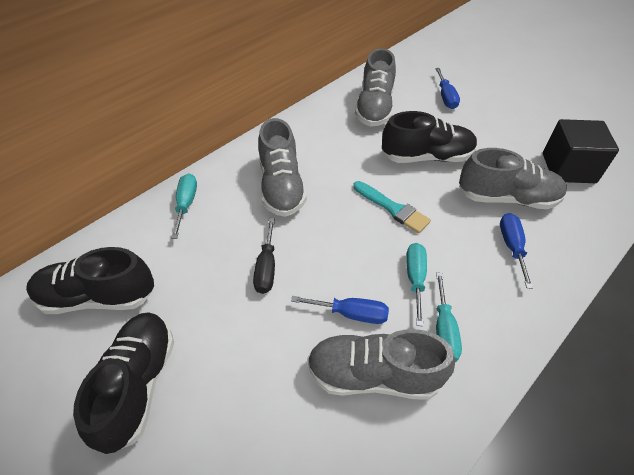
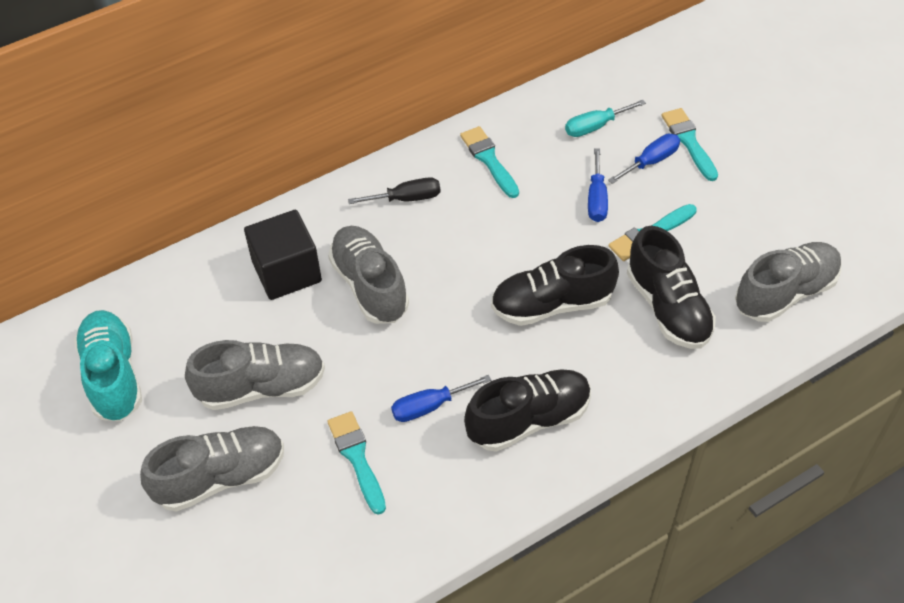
turquoise brush: [353,181,431,233] = 1 -> [327,411,386,515] [460,126,519,198] [609,204,697,261] [662,108,718,181] = 4
turquoise screwdriver: [171,173,197,239] [406,243,427,326] [436,272,462,362] = 3 -> [565,100,646,137] = 1
turquoise shoe: none = 0 -> [74,310,142,421] = 1

